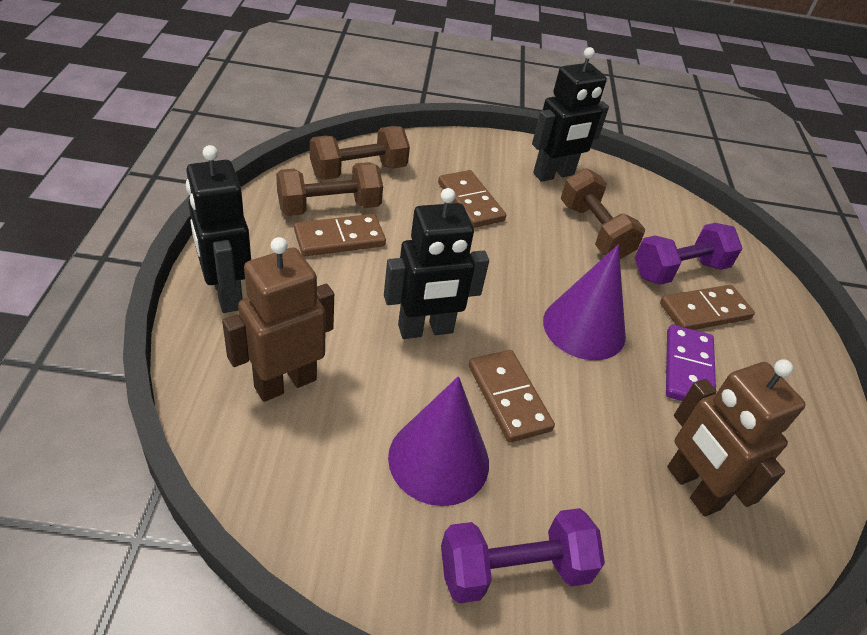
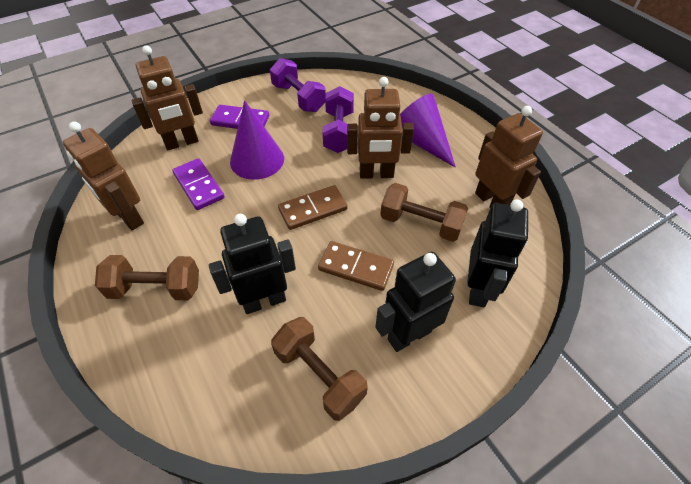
brown domino: [294,214,386,257] [438,170,506,228] [469,350,555,442] [660,285,755,330] = 4 -> [278,185,348,230] [318,241,394,291] = 2
brown robot: [222,237,334,402] [667,359,806,517] = 2 -> [63,122,144,230] [132,45,203,150] [347,77,414,179] [475,106,543,208] = 4
purple domino: [666,325,716,401] = 1 -> [172,158,225,210] [210,105,269,129] = 2

